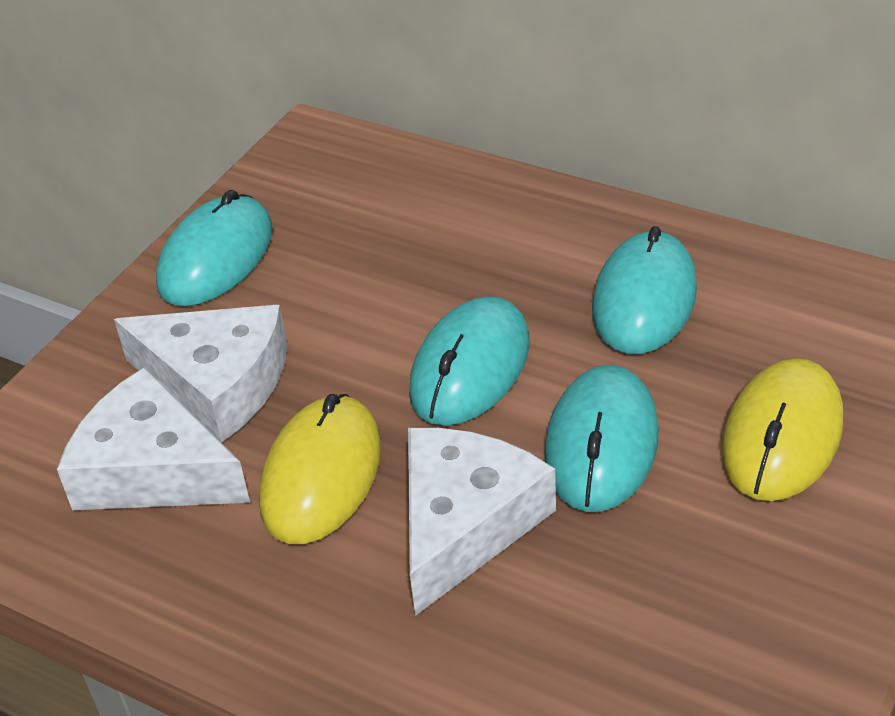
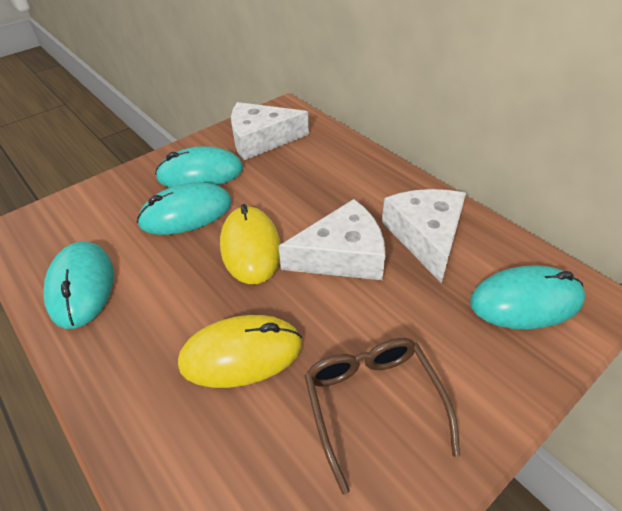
brown glasses: none = 0 -> [304,338,460,494] = 1

